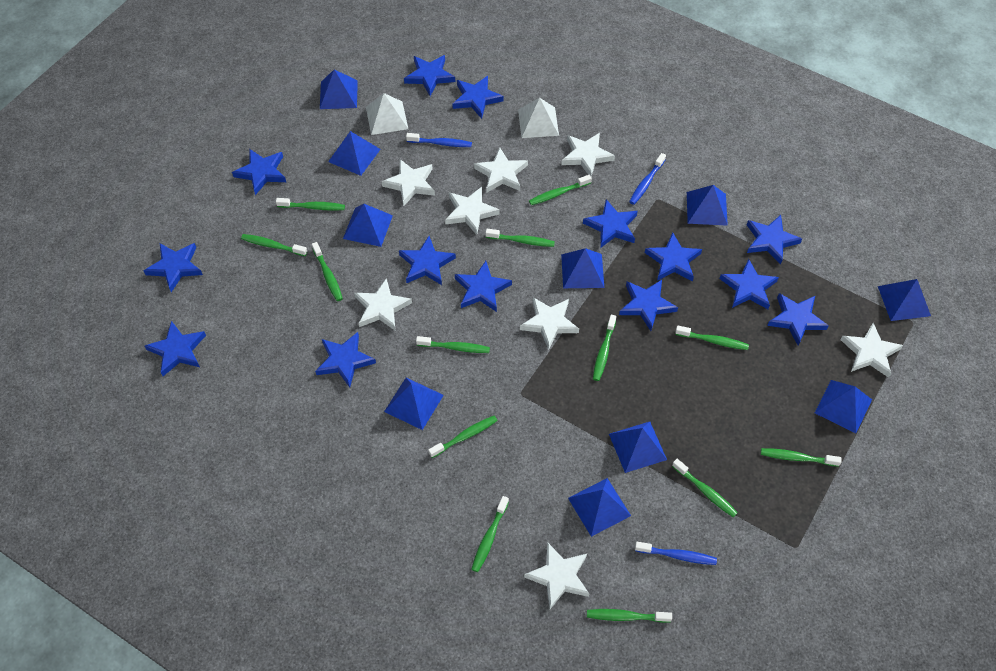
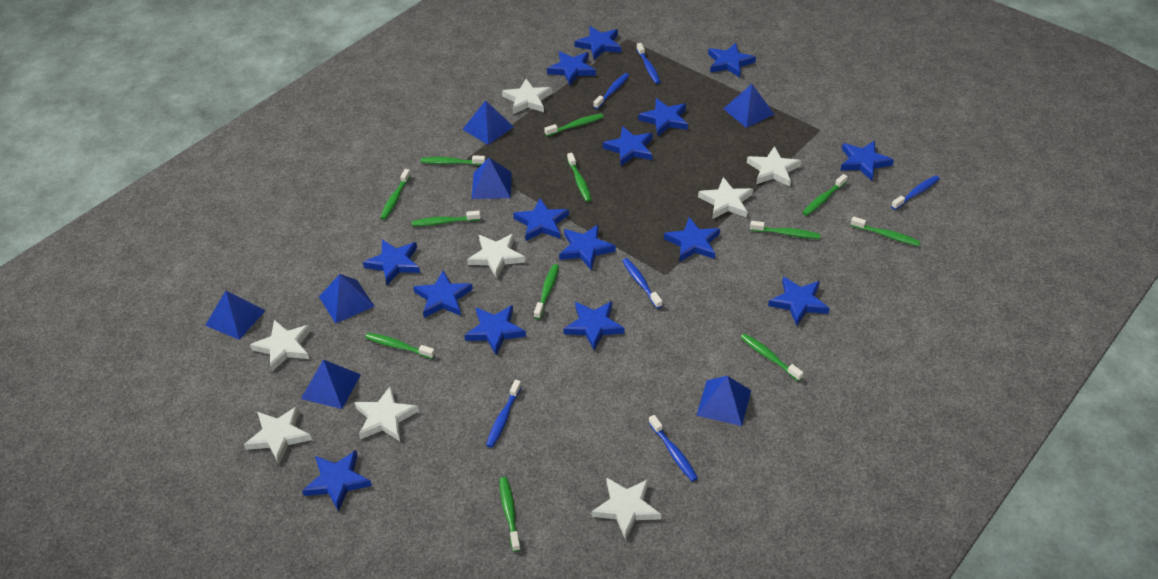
blue pyramid: [320,69,358,109] [328,131,381,176] [343,204,393,247] [384,378,444,430] [561,248,604,288] [568,478,631,537] [609,422,667,473] [687,185,728,226] [815,380,872,433] [878,279,931,321] = 10 -> [205,291,266,340] [301,359,361,409] [319,274,375,323] [462,100,514,145] [472,158,512,199] [696,376,751,426] [723,84,774,128] = 7
blue star: [144,243,203,292] [145,321,206,376] [232,149,286,195] [315,332,376,388] [399,236,456,285] [404,55,455,96] [452,76,504,119] [455,261,512,312] [583,199,638,248] [619,280,678,331] [645,232,702,281] [720,259,779,309] [747,215,802,265] [767,293,829,345] = 14 -> [302,450,372,512] [363,240,420,285] [413,270,473,318] [464,305,526,355] [513,198,569,241] [547,51,596,85] [559,225,616,270] [563,301,625,351] [574,26,621,60] [603,126,653,166] [638,98,688,136] [664,217,720,262] [708,43,756,78] [768,276,830,326] [840,140,894,181] = 15
blue toothbrush: [406,133,472,147] [629,153,666,205] [635,542,717,565] = 3 -> [486,380,522,448] [593,73,629,109] [622,258,662,309] [637,43,660,84] [649,415,698,482] [891,175,940,210] = 6
green toothbrush: [241,234,307,256] [276,198,345,211] [312,242,343,301] [416,336,490,353] [428,416,498,458] [471,496,509,572] [486,229,555,247] [529,175,592,205] [587,609,672,623] [593,315,616,381] [672,459,738,517] [675,325,749,350] [761,448,842,467] = 13 -> [365,333,435,359] [380,169,411,220] [412,211,480,226] [420,155,486,165] [500,477,521,552] [534,264,559,319] [544,113,604,136] [567,153,592,202] [740,333,804,381] [750,221,821,239] [802,174,848,216] [851,217,920,246] = 12
white pyramid: [366,93,408,135] [518,98,559,138] = 2 -> none = 0

